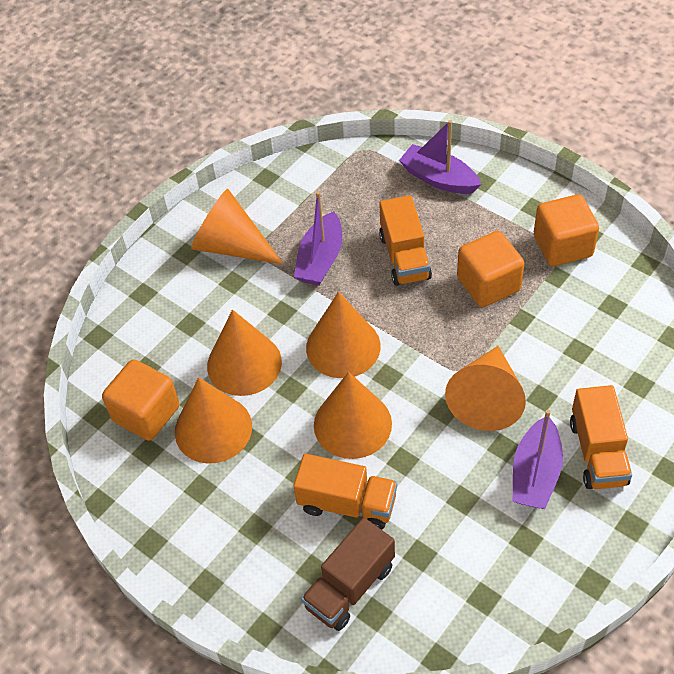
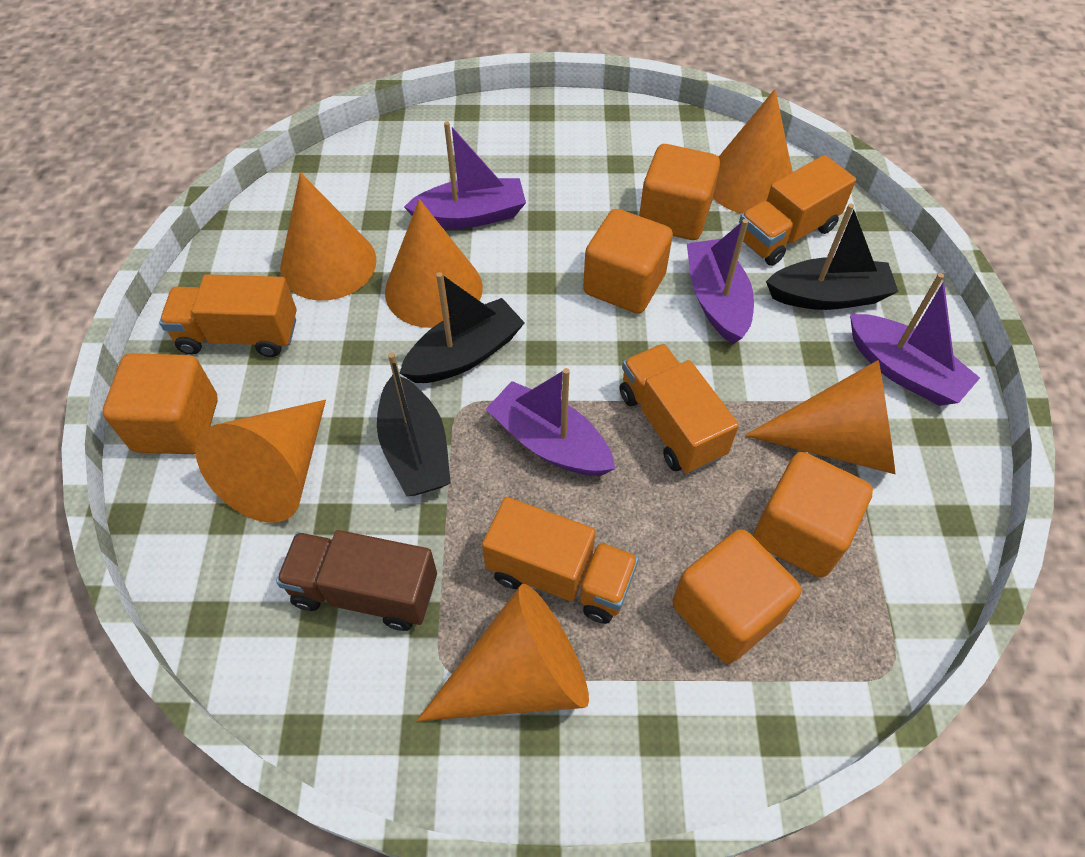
black boat: none = 0 -> [377,352,451,496] [400,272,525,383] [766,203,899,310] = 3
orange cube: [102,359,179,441] [457,231,524,307] [534,194,599,266] = 3 -> [103,353,217,454] [583,209,673,313] [639,144,720,240] [673,529,801,663] [753,452,873,577] = 5
orange truck: [293,454,397,530] [379,195,432,286] [570,385,632,489] = 3 -> [159,274,297,357] [482,497,639,624] [620,344,739,474] [739,155,856,266] = 4
purple boat: [294,191,342,286] [399,120,481,194] [513,410,563,509] = 3 -> [404,121,526,229] [486,368,615,476] [687,219,754,344] [850,273,980,406] = 4

